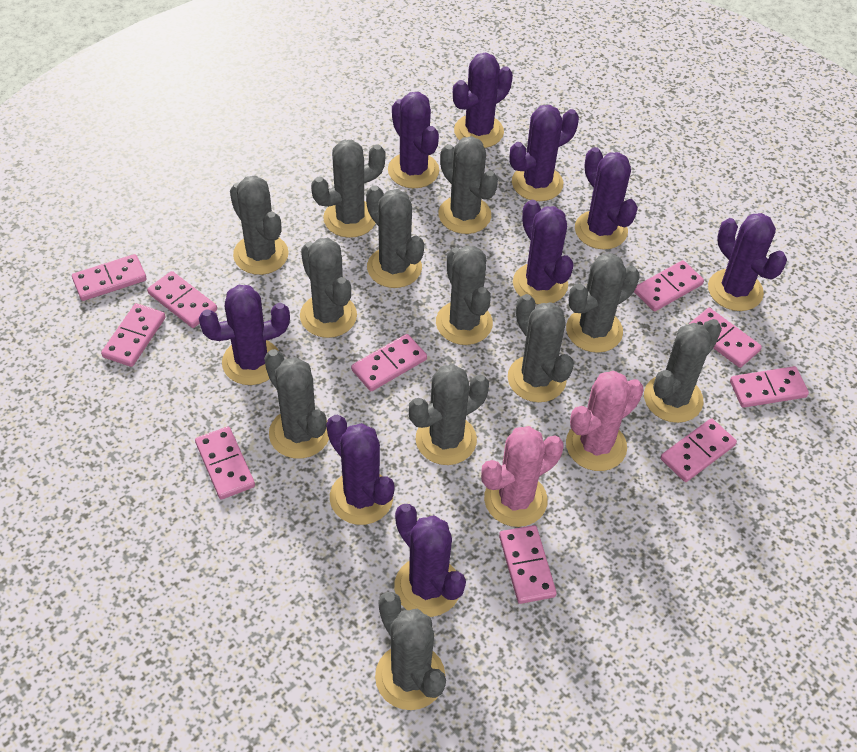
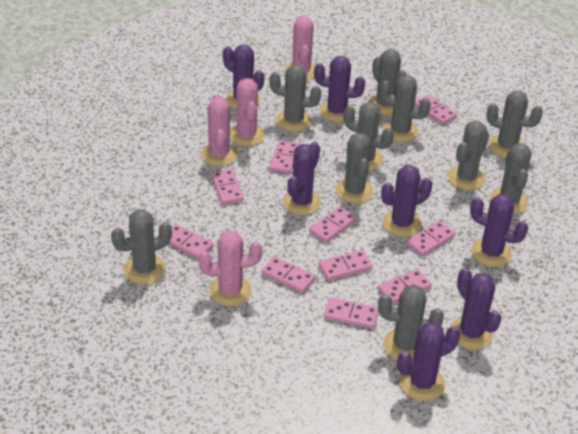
grey cactus: [230,176,289,275] [264,349,329,459] [300,238,357,338] [311,140,386,238] [366,185,424,288] [375,592,446,710] [409,364,489,465] [436,246,493,345] [439,136,498,234] [508,294,574,402] [566,253,640,353] [644,319,722,423] = 12 -> [111,209,172,284] [269,65,322,132] [335,133,374,203] [343,102,394,171] [368,49,406,115] [378,285,444,360] [379,75,431,142] [448,121,489,190] [487,90,543,158] [490,143,532,214] = 10
pink cactus: [481,426,563,527] [566,371,644,471] = 2 -> [199,230,262,306] [201,94,238,166] [230,78,265,146] [285,15,315,80] = 4
purple cactus: [199,285,290,385] [326,415,395,525] [388,92,439,188] [394,504,466,617] [453,53,513,148] [510,105,579,201] [513,200,574,304] [575,147,638,249] [708,213,787,311] = 9 -> [223,44,264,109] [283,142,321,215] [314,56,366,122] [381,165,432,237] [397,322,460,401] [450,268,502,350] [470,194,529,267] = 7

